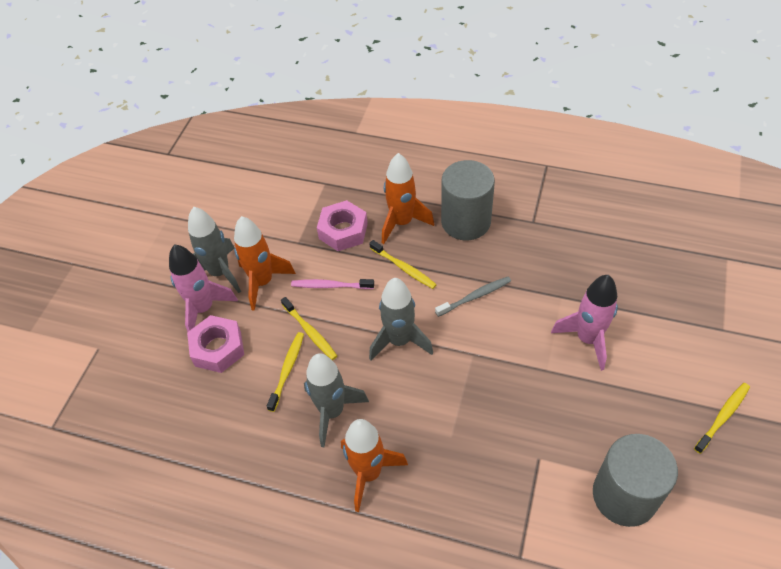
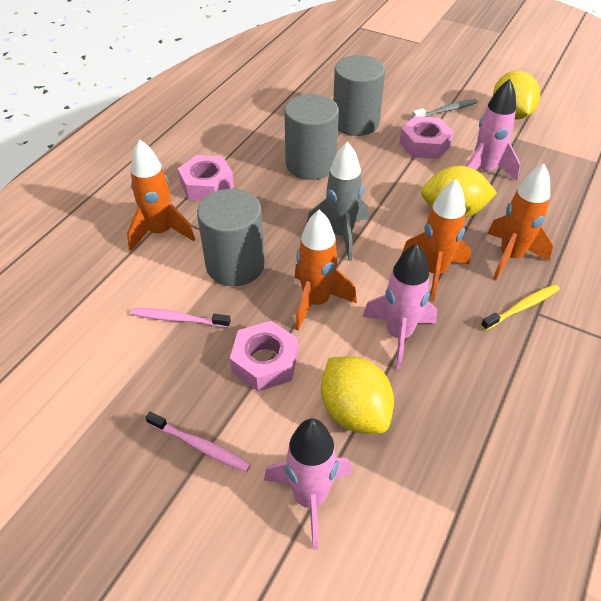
grey cylinder: [441,160,495,240] [593,434,678,527] = 2 -> [197,189,265,286] [284,94,339,180] [333,55,385,136] = 3
grey rocket: [188,207,241,293] [304,353,369,447] [369,278,433,360] = 3 -> [307,141,368,261] = 1
orange rocket: [234,216,296,311] [341,419,408,512] [382,153,434,244] = 3 -> [127,139,195,251] [295,210,357,331] [401,179,471,302] [487,164,553,280] = 4
pink nut: [187,315,244,373] [317,200,368,251] = 2 -> [178,155,234,201] [230,321,298,391] [399,116,454,159] = 3
pink rocket: [169,244,238,332] [551,275,618,371] = 2 -> [264,419,352,550] [363,243,437,370] [465,79,520,181] = 3
pink toothbrush: [291,279,374,289] = 1 -> [131,308,231,328] [145,412,251,472] = 2
yellow lemon: none = 0 -> [321,356,394,434] [421,166,497,218] [493,71,540,119] = 3
yellow toothbrush: [267,332,304,412] [281,297,337,360] [369,240,437,289] [694,383,750,454] = 4 -> [481,284,560,330] = 1

